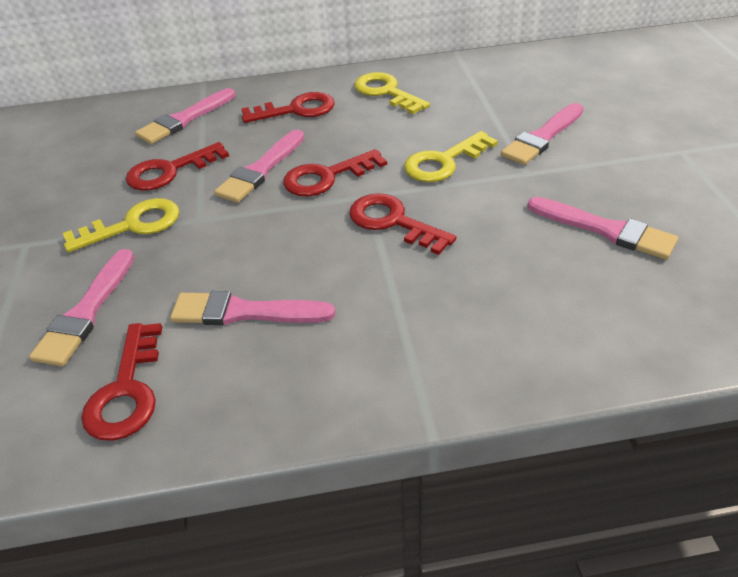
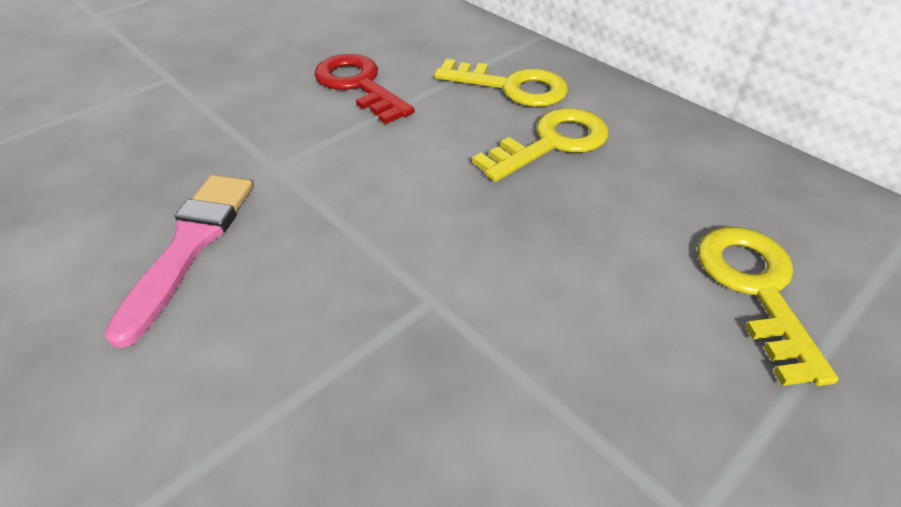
pink brush: [29,249,134,366] [135,88,235,144] [170,291,335,325] [214,130,305,203] [501,103,584,165] [527,197,678,260] = 6 -> [104,175,253,348] = 1
red key: [81,323,162,441] [126,142,229,191] [241,92,335,123] [283,149,387,197] [349,193,457,255] = 5 -> [314,54,415,124] = 1

